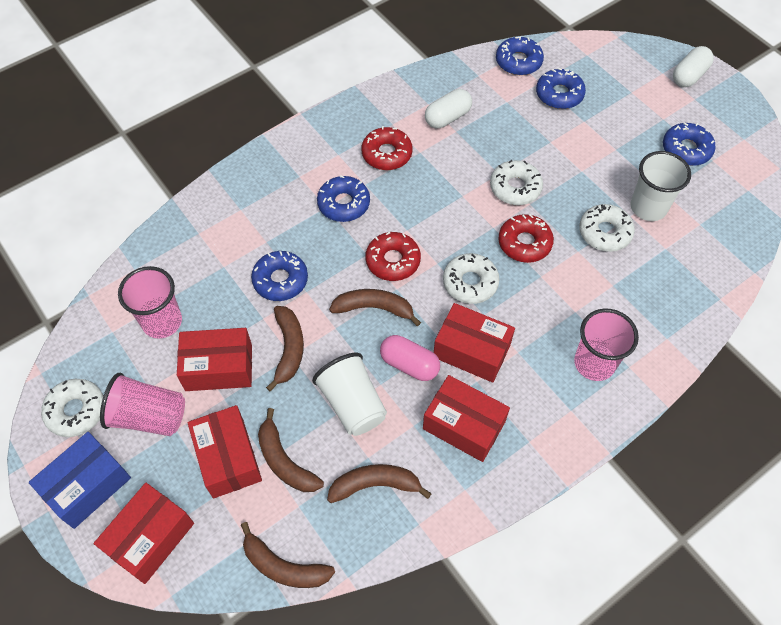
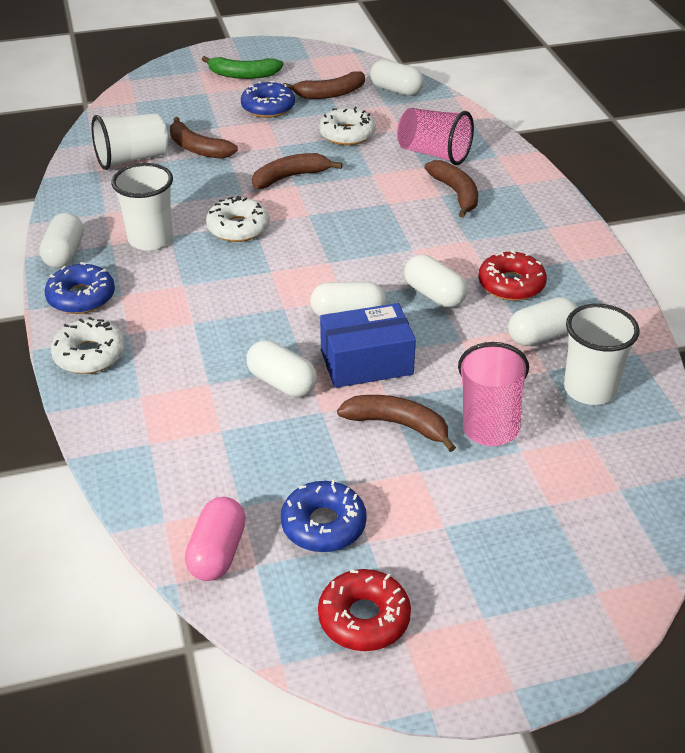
blue donut: [251,251,308,301] [317,175,370,222] [496,36,544,75] [536,68,586,109] [663,122,716,166] = 5 -> [45,262,115,314] [241,81,295,118] [281,479,367,552] = 3
green banana: none = 0 -> [202,56,283,79] = 1
pink cup: [100,373,185,436] [118,266,182,339] [574,309,639,381] = 3 -> [397,108,474,165] [458,342,529,446] = 2
red box: [93,483,194,584] [177,328,252,391] [187,405,262,498] [423,375,510,462] [434,303,515,383] = 5 -> none = 0
red donut: [361,126,413,170] [365,231,421,281] [498,214,554,263] = 3 -> [318,569,411,651] [478,250,547,301] = 2
white capsule: [425,89,472,128] [673,46,714,87] = 2 -> [39,212,84,268] [246,340,317,397] [310,282,386,317] [370,60,424,96] [404,254,467,307] [508,297,578,346] = 6
white cup: [312,353,387,436] [630,151,691,221] = 2 -> [91,114,168,170] [111,163,173,251] [564,304,640,405] = 3
white donut: [41,379,103,437] [443,253,500,304] [490,160,543,205] [579,204,635,252] = 4 -> [51,317,125,374] [206,196,270,242] [319,107,375,145] = 3

